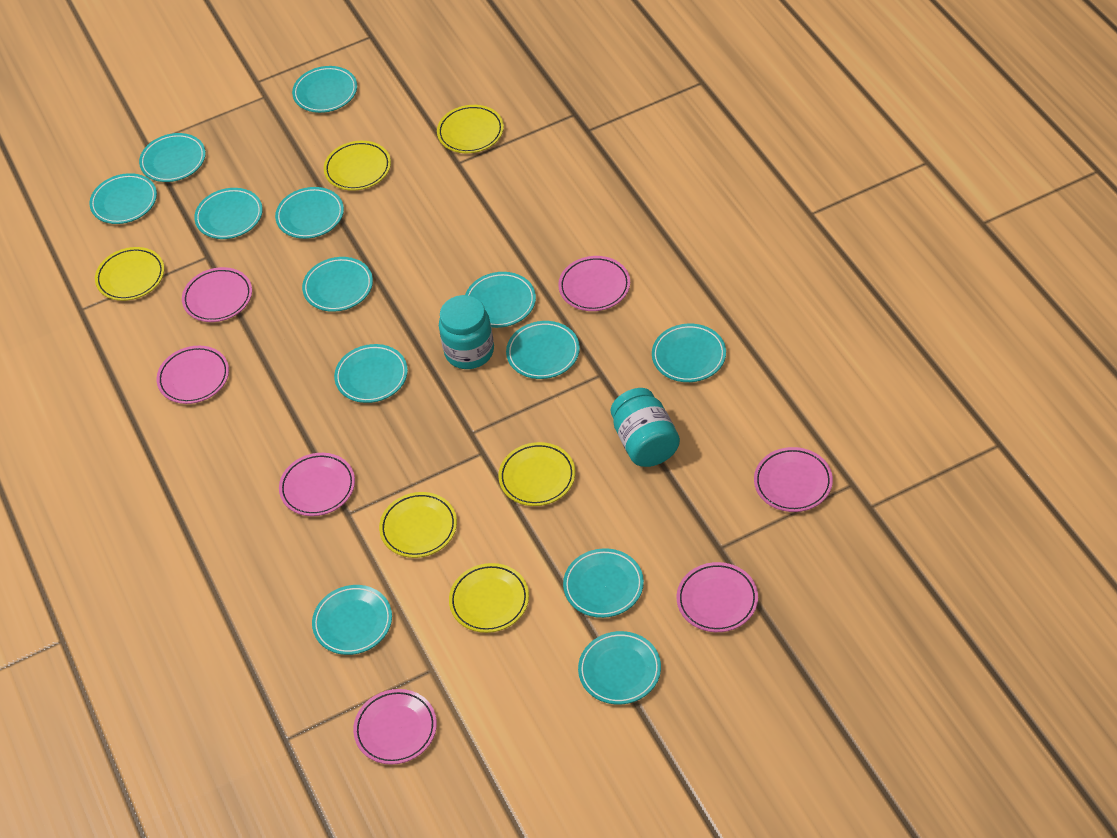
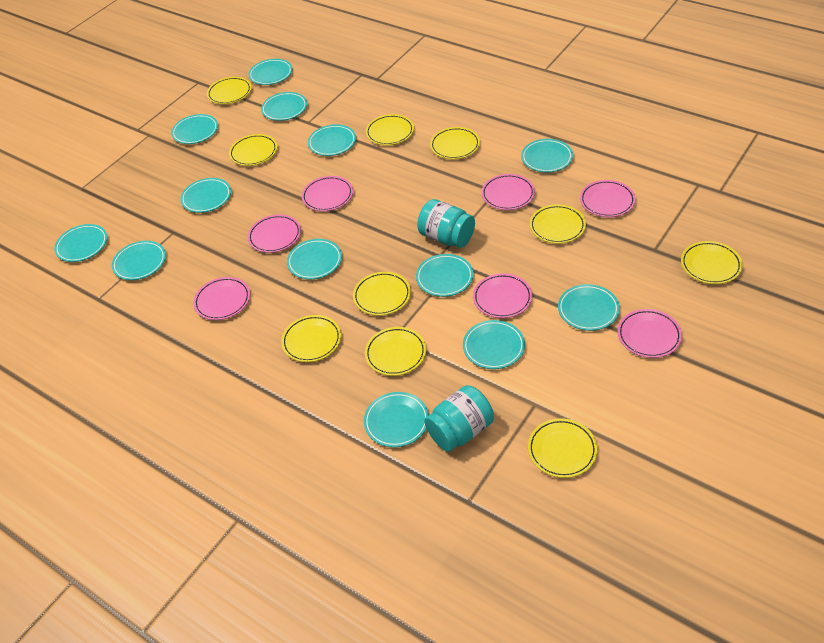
yellow plate: [95,247,164,301] [324,141,391,191] [379,492,457,558] [437,105,504,153] [449,563,529,633] [498,442,575,506] = 6 -> [207,77,252,104] [229,134,277,166] [281,315,341,362] [353,272,411,316] [365,327,426,376] [366,114,414,145] [430,127,480,159] [528,418,597,478] [530,204,586,244] [681,241,743,284] = 10

